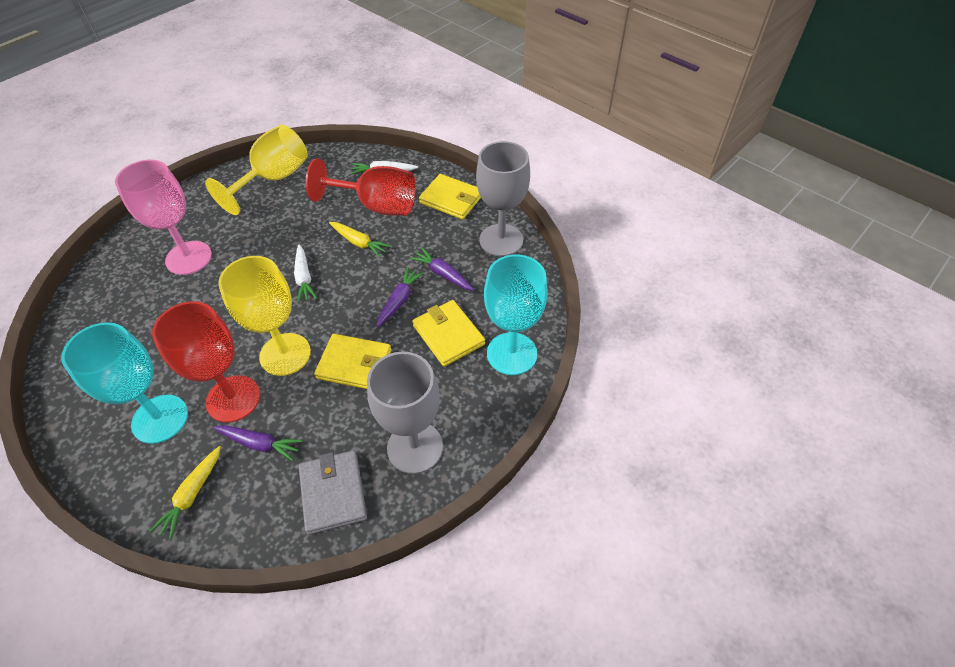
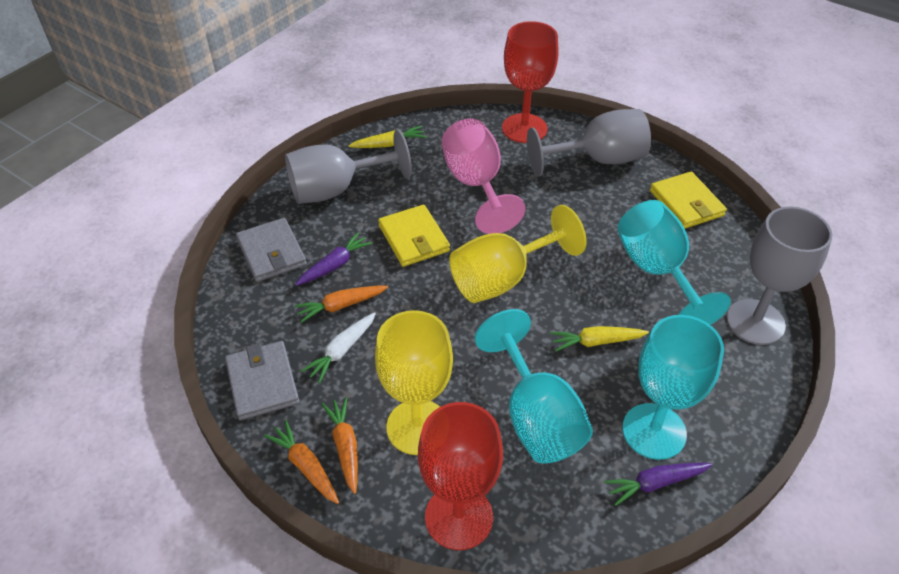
grey goblet: [367,352,443,474] [476,141,530,257] = 2 -> [285,130,412,204] [527,109,651,176] [727,206,832,345] = 3
grey wallet: [299,450,367,535] = 1 -> [225,341,300,420] [236,218,307,282] = 2
orange carrot: none = 0 -> [264,420,339,504] [294,286,388,323] [322,397,358,494] = 3
purple carrot: [213,425,303,461] [376,267,424,327] [410,248,474,291] = 3 -> [295,232,372,286] [604,463,712,506] = 2
turquoise goblet: [61,322,188,444] [484,254,548,375] = 2 -> [475,309,593,464] [617,200,731,325] [622,315,724,460] = 3
white carrot: [294,244,317,303] [350,161,418,175] = 2 -> [301,312,376,383] = 1
yellow wallet: [314,334,391,389] [412,300,485,366] [419,174,481,219] = 3 -> [378,205,450,267] [650,172,727,229] = 2

